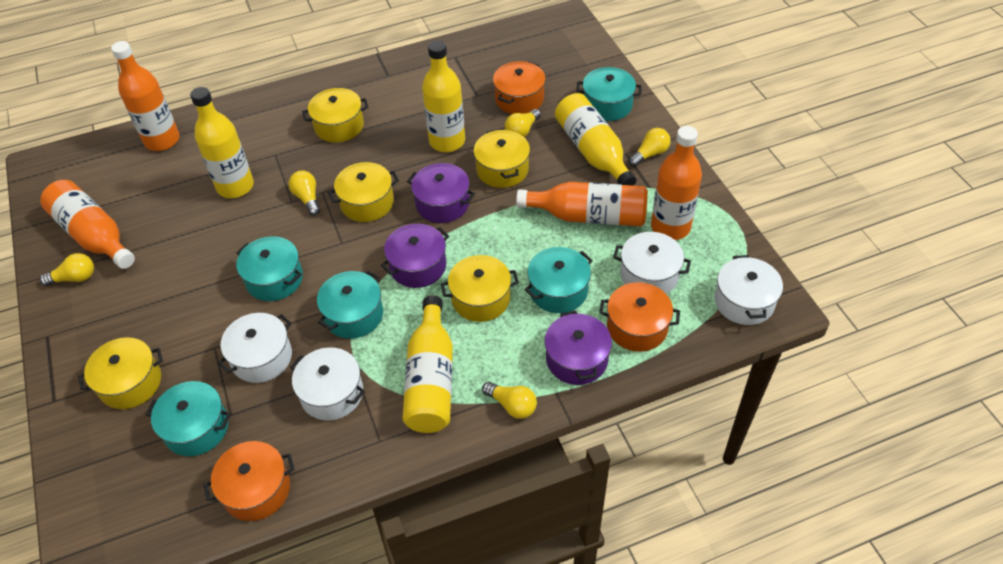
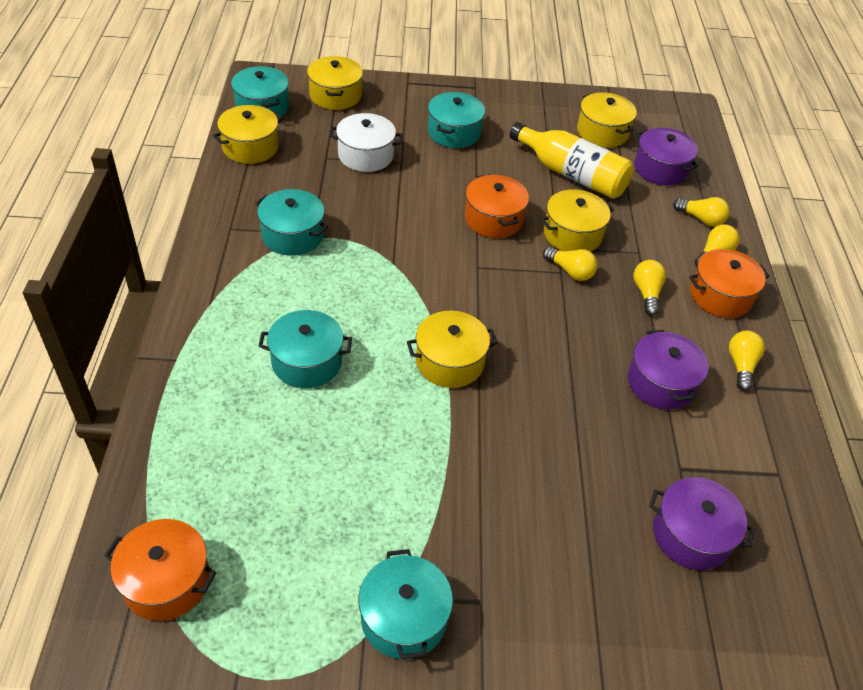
orange bottle: [40,180,135,269] [111,41,180,151] [516,182,648,226] [651,126,702,240] = 4 -> none = 0
white pot: [218,313,292,383] [290,347,365,421] [613,232,691,294] [714,255,783,325] = 4 -> [329,113,403,172] = 1
yellow bottle: [190,87,254,198] [402,295,453,433] [422,41,465,152] [555,93,637,186] = 4 -> [510,122,634,199] = 1

